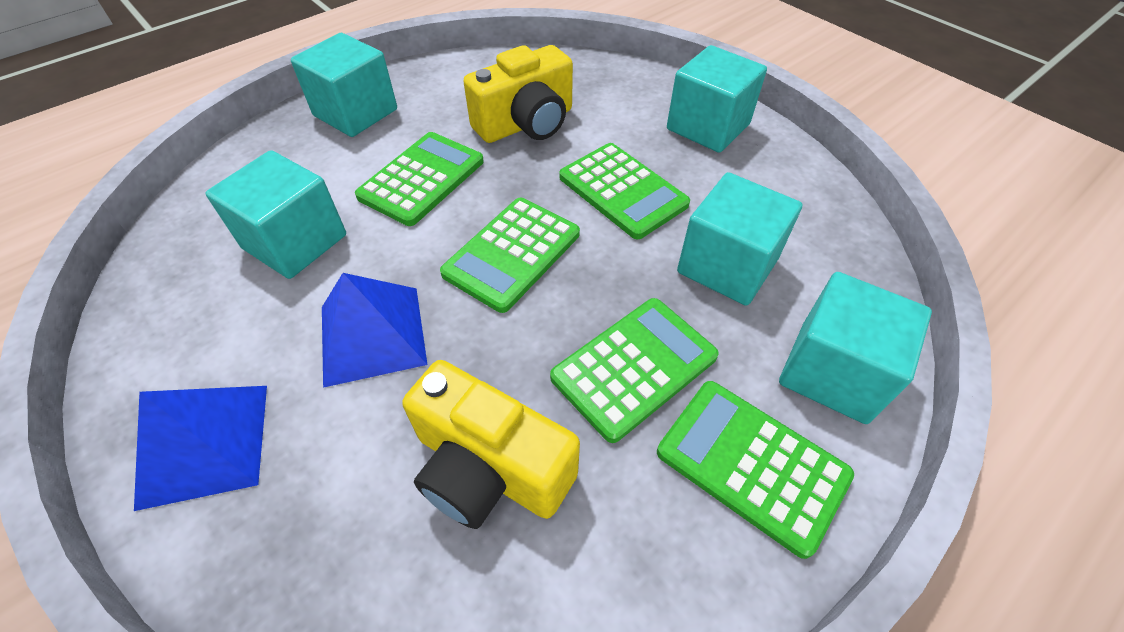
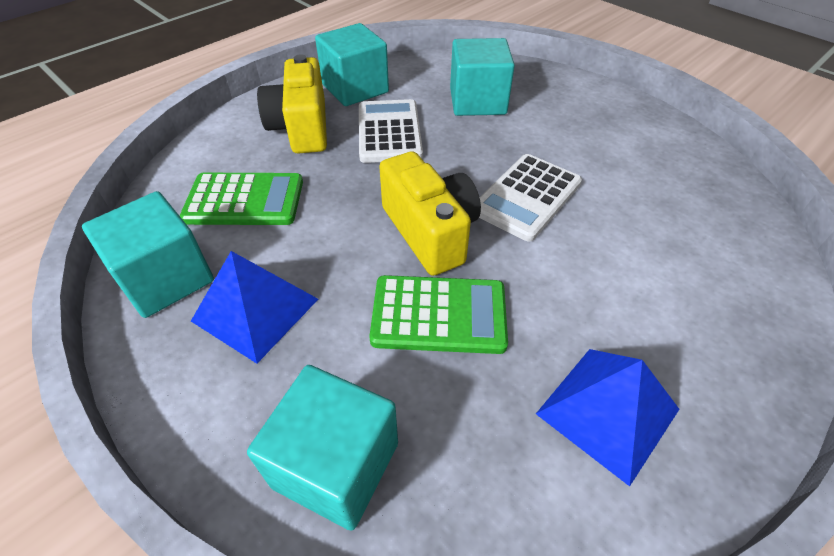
green calculator: [355,132,484,226] [440,198,580,313] [550,298,719,443] [559,143,690,239] [657,381,854,559] = 5 -> [180,173,303,225] [369,275,508,354] = 2
turquoise cube: [206,150,346,279] [291,33,397,137] [667,45,767,153] [677,172,803,306] [779,272,932,424] = 5 -> [82,191,214,318] [247,365,398,531] [315,23,389,106] [450,38,515,116] = 4
white calculator: none = 0 -> [359,99,423,163] [479,154,582,242] = 2

